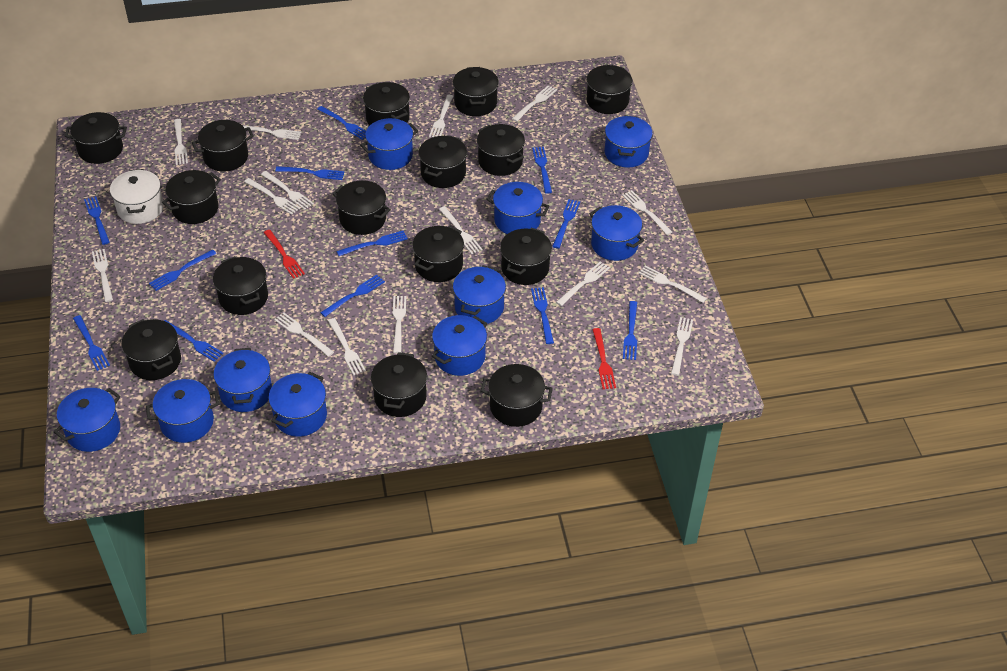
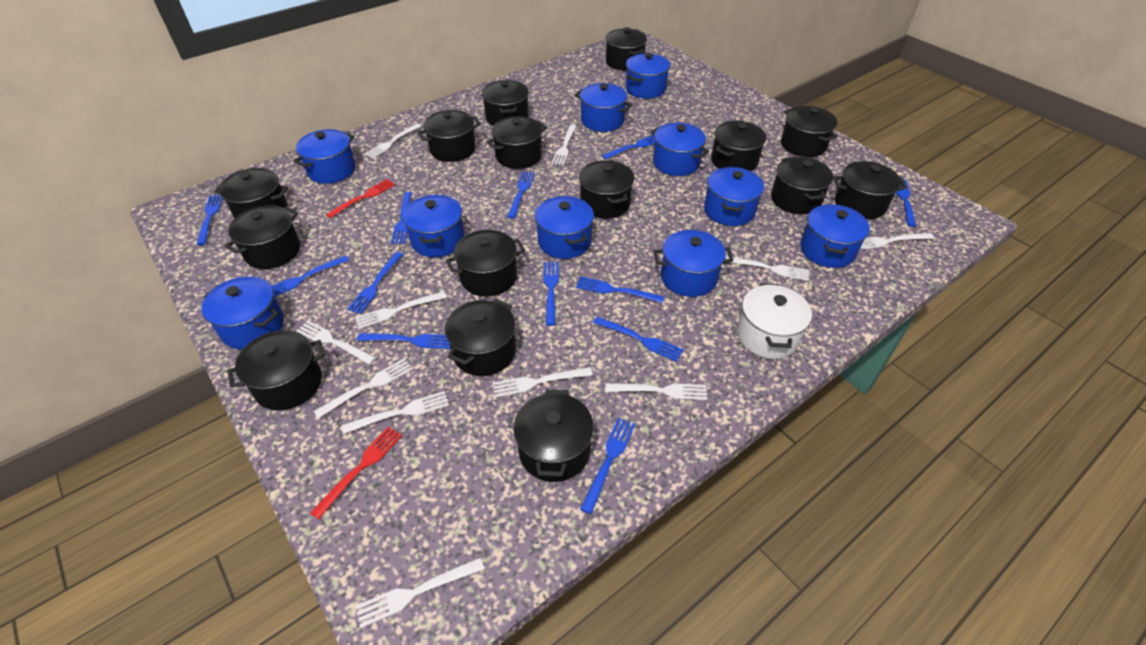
white fork: [92,249,113,302] [174,119,188,165] [242,125,302,140] [244,178,300,215] [261,171,314,210] [274,312,334,357] [328,318,366,376] [393,296,406,353] [429,95,454,137] [439,206,482,254] [512,85,557,122] [556,261,610,306] [622,190,672,235] [638,265,707,303] [671,317,693,376] = 15 -> [296,321,376,365] [314,358,413,419] [342,391,449,434] [355,291,447,329] [356,557,484,628] [365,124,421,159] [493,367,593,398] [552,125,577,165] [605,383,708,400] [725,256,809,281] [860,233,934,249] = 11

